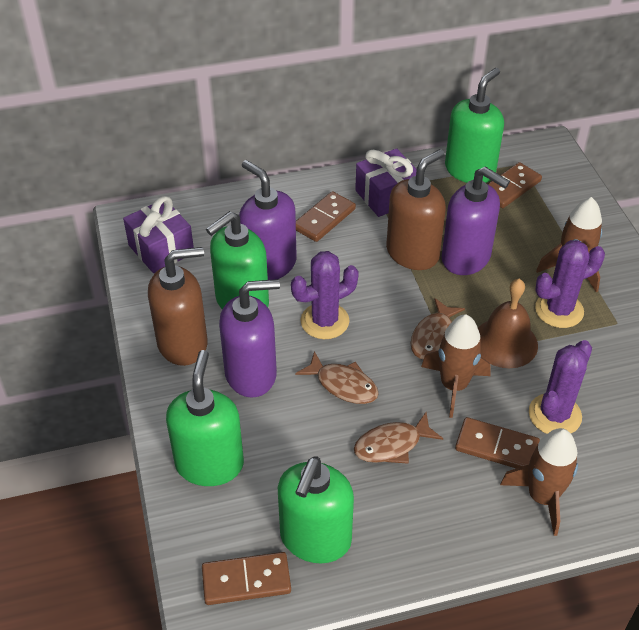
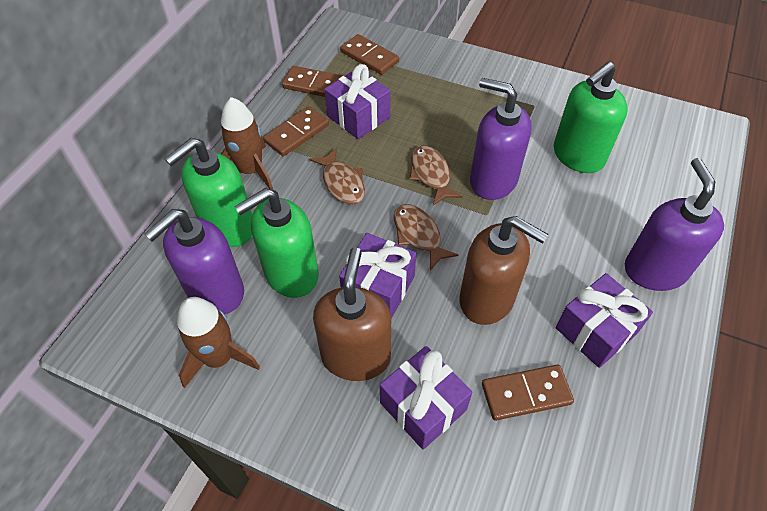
brown bell: [478,279,538,368] = 1 -> none = 0
brown rocket: [421,314,491,418] [500,428,578,536] [536,197,602,292] = 3 -> [177,297,260,388] [221,97,273,190] = 2
green soap dispenser: [166,350,244,486] [206,211,269,309] [278,457,354,563] [445,68,504,183] = 4 -> [164,138,252,247] [234,188,319,298] [554,62,628,173] = 3
purple cactus: [291,251,359,339] [529,340,592,434] [535,240,605,328] = 3 -> none = 0
purple gift: [123,196,194,273] [355,148,417,217] = 2 -> [324,64,390,139] [339,233,416,319] [380,346,472,450] [556,273,653,368] = 4

